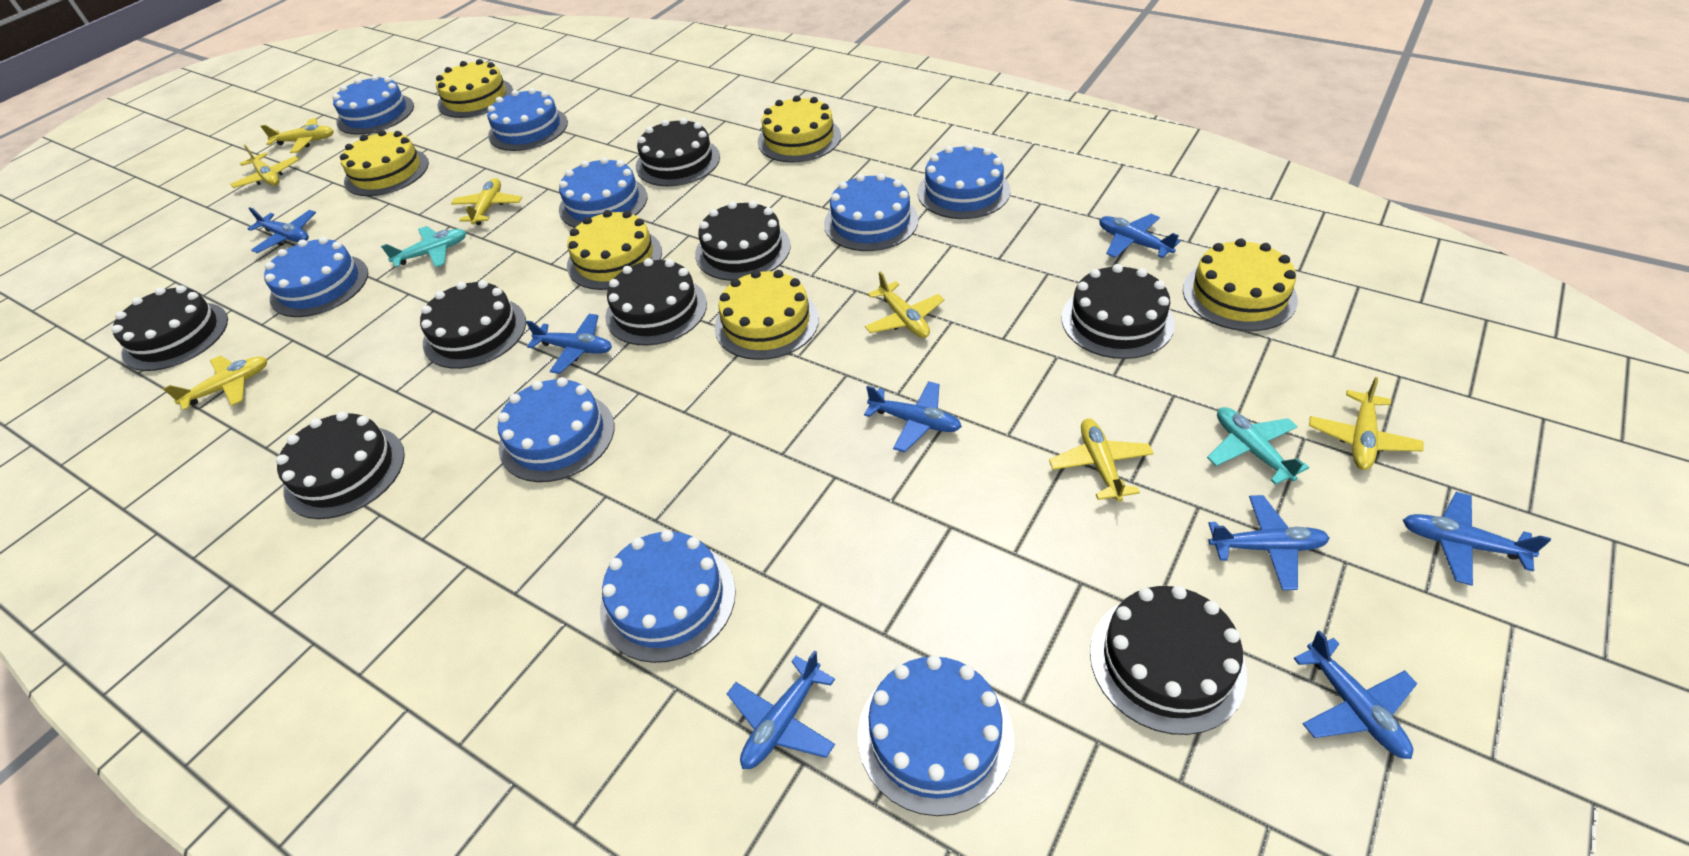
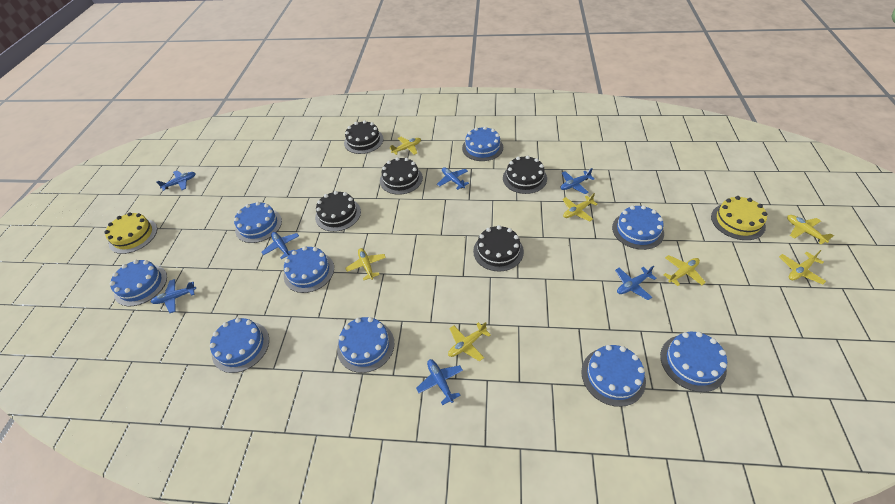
black cake: [112,285,228,371] [276,411,405,519] [420,280,526,369] [605,258,707,346] [636,118,720,186] [695,201,791,281] [1062,264,1175,359] [1090,586,1247,735] = 8 -> [315,191,361,232] [344,120,383,154] [380,157,423,195] [473,225,524,271] [503,156,547,194] = 5
blue plane: [247,207,316,253] [526,314,612,374] [727,650,835,769] [864,381,962,452] [1099,214,1180,258] [1208,495,1329,590] [1293,630,1418,759] [1403,492,1551,586] = 8 -> [151,279,196,313] [156,170,196,191] [262,232,299,259] [416,359,463,405] [437,167,469,190] [560,168,594,194] [615,266,657,300] = 7
turquoise plane: [381,226,466,268] [1207,407,1309,485] = 2 -> none = 0
yellow cake: [340,130,429,196] [436,59,513,118] [567,210,662,290] [714,270,819,360] [758,95,841,162] [1183,238,1298,331] = 6 -> [104,212,157,254] [711,196,767,240] = 2

